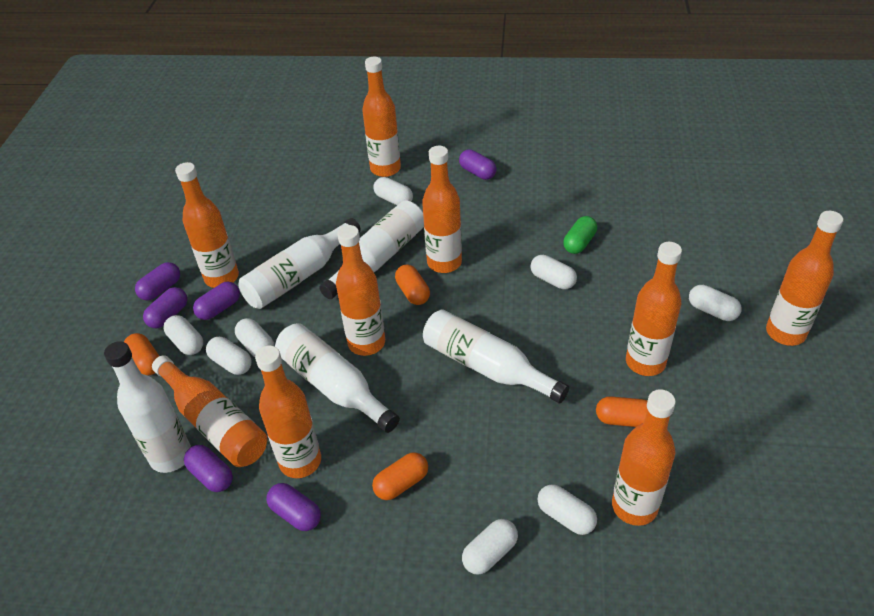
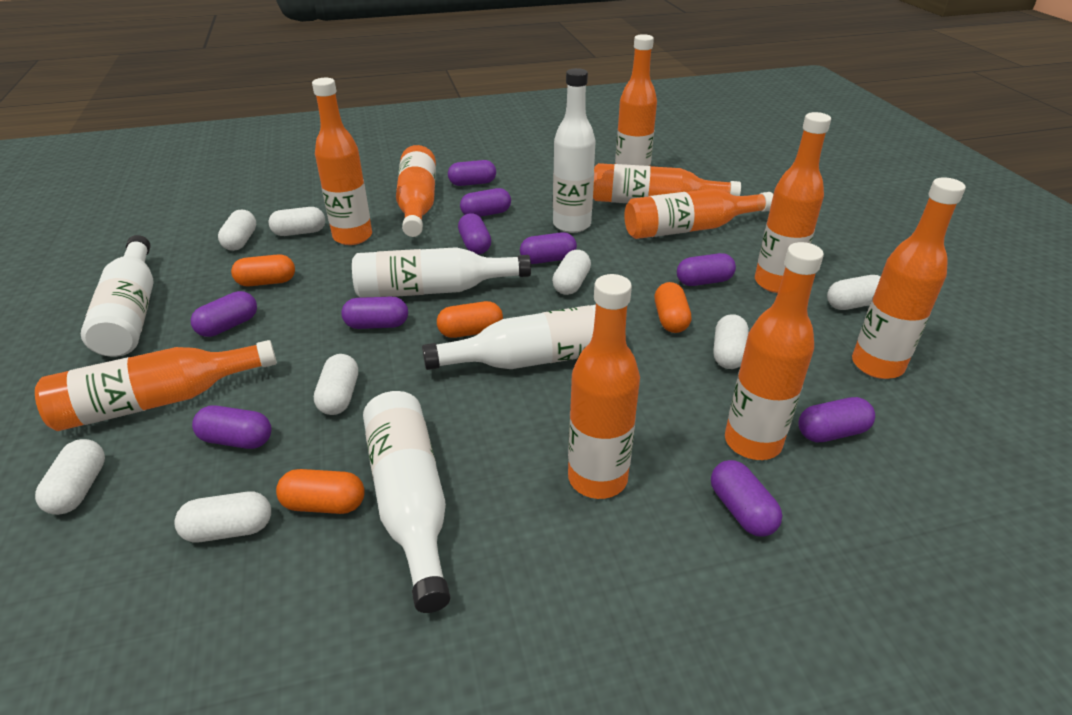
green capsule: [563,216,597,254] = 1 -> none = 0
orange bottle: [152,355,267,467] [175,162,239,288] [255,346,321,478] [336,225,385,356] [362,57,401,177] [422,146,462,273] [612,389,676,526] [626,242,682,376] [766,211,843,346] = 9 -> [35,340,277,431] [312,78,372,245] [396,145,436,237] [568,274,640,499] [593,163,741,203] [615,34,657,166] [624,189,773,239] [725,242,824,460] [755,112,831,293] [852,177,966,379] = 10
purple capsule: [135,262,180,301] [143,287,187,328] [184,445,233,492] [193,282,240,320] [266,483,321,531] [459,149,497,180] = 6 -> [191,291,257,337] [192,406,271,449] [341,296,408,329] [448,160,496,186] [458,213,491,254] [460,188,511,217] [520,232,577,264] [677,253,736,286] [711,460,782,537] [798,397,875,442] = 10

